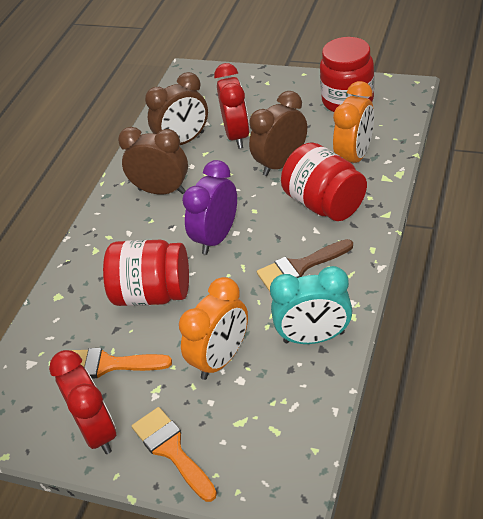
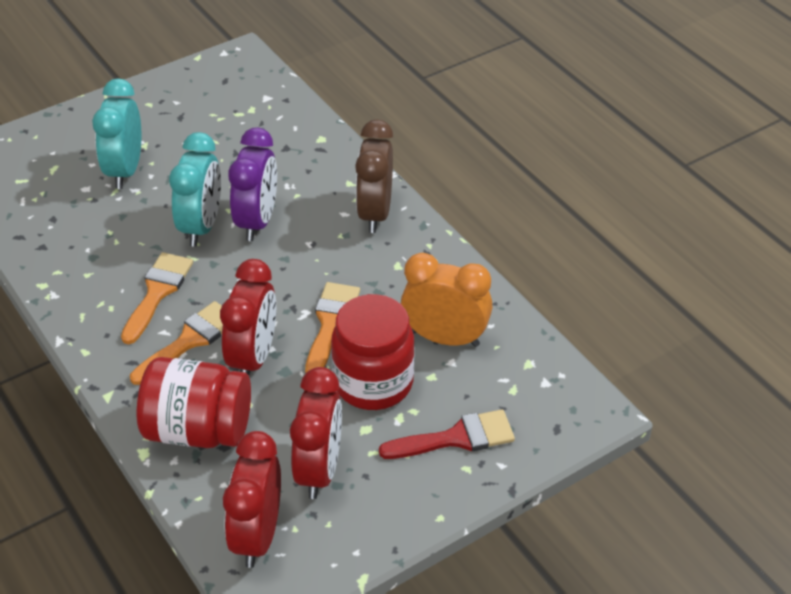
brown brush: [257,239,353,291] = 1 -> none = 0
brown clock: [118,127,188,195] [145,72,208,145] [249,91,307,176] = 3 -> [355,119,393,233] = 1
orange brush: [71,348,172,378] [132,407,217,502] = 2 -> [121,252,193,344] [130,301,223,385] [305,282,360,374] = 3
orange clock: [179,277,248,380] [333,81,374,163] = 2 -> [401,253,493,347] = 1
red brush: none = 0 -> [379,409,515,459] = 1
red clock: [49,350,116,454] [214,63,250,149] = 2 -> [220,259,276,375] [223,431,281,568] [290,367,342,499] = 3
red jar: [103,240,189,306] [281,142,367,221] [320,37,374,112] = 3 -> [137,357,251,448] [331,294,415,410] = 2
turquoise clock: [270,266,353,344] = 1 -> [92,78,141,189] [169,132,221,246] = 2

